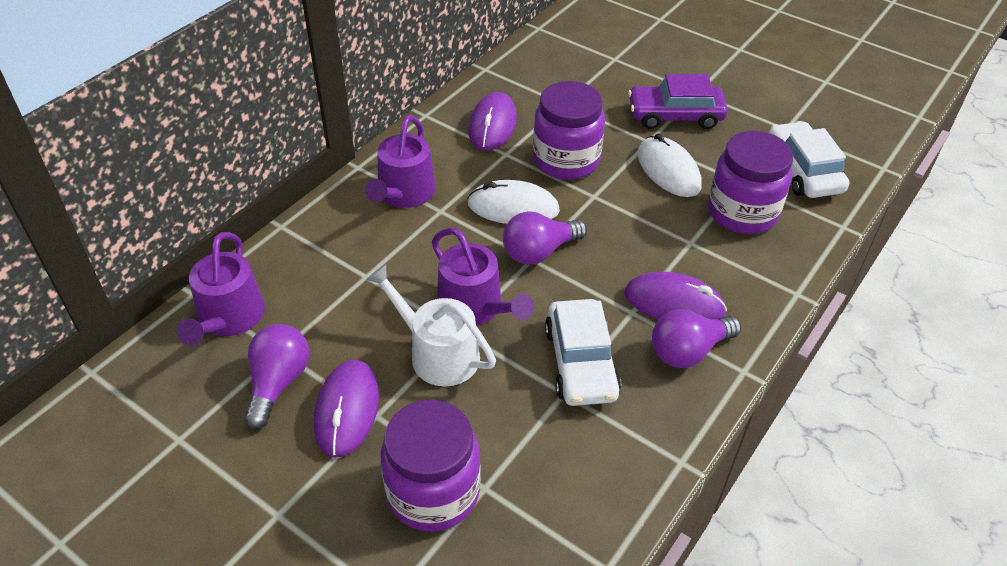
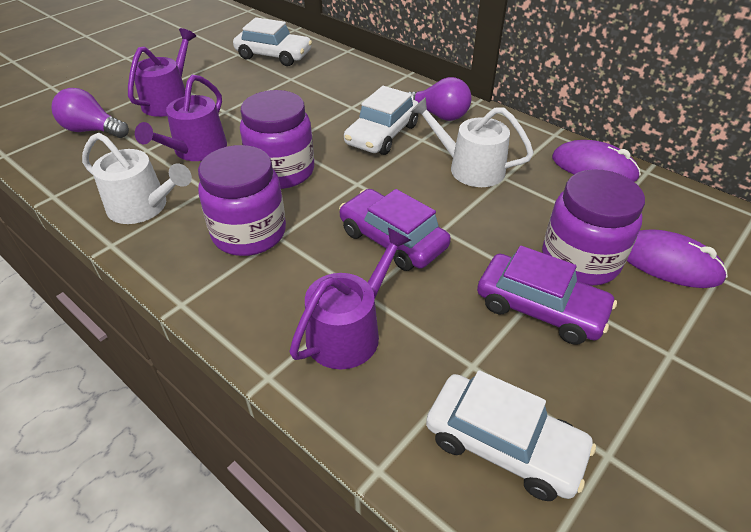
purple car: [628,74,728,129] = 1 -> [339,189,451,271] [477,245,617,345] = 2
purple light bulb: [244,324,309,429] [503,211,587,265] [652,309,741,368] = 3 -> [52,88,129,138] [407,77,472,121] = 2
purple mouse: [314,360,379,458] [469,92,517,150] [624,272,727,319] = 3 -> [552,140,641,182] [627,229,728,288] = 2
white car: [545,299,621,406] [769,121,849,198] = 2 -> [233,17,312,66] [344,86,418,155] [426,370,596,501] = 3
white mouse: [467,180,560,224] [638,134,702,197] = 2 -> none = 0
white watering can: [366,264,496,386] = 1 -> [82,133,192,224] [411,97,534,187] = 2

